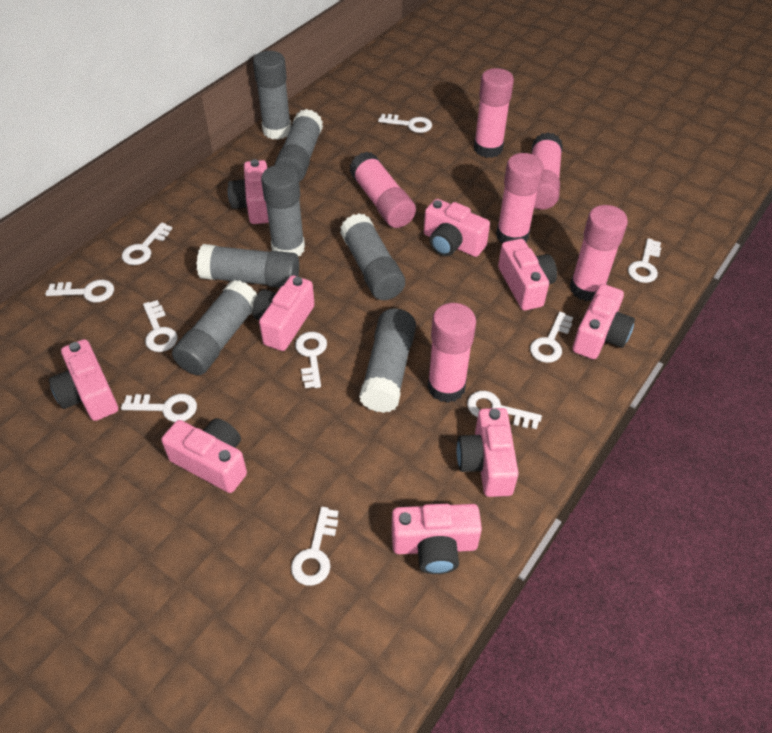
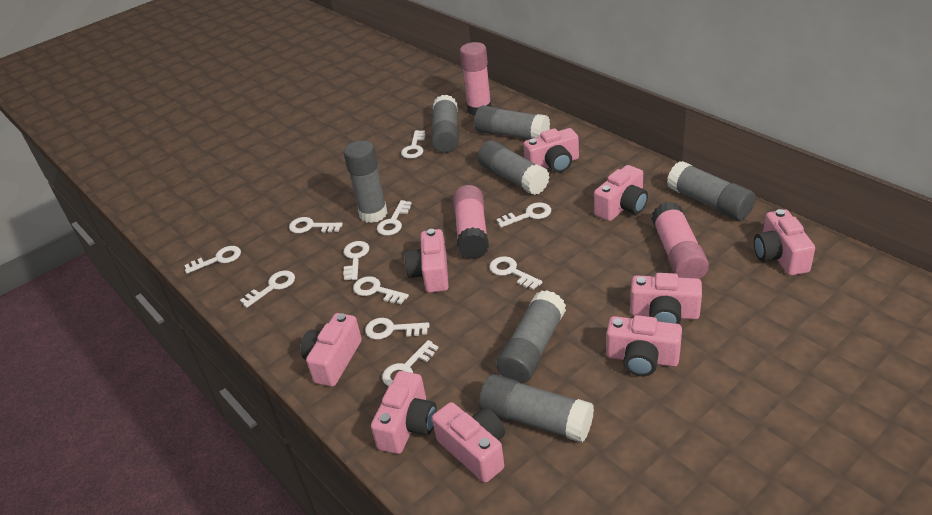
pink glue stick: [349,151,416,228] [427,303,476,403] [474,68,514,158] [496,153,544,243] [531,132,563,210] [570,205,628,301] = 6 -> [453,185,489,259] [460,42,492,116] [651,202,709,279] = 3
white key: [45,280,114,302] [121,394,197,422] [122,223,172,265] [143,300,178,352] [291,507,338,585] [295,332,327,388] [378,114,432,133] [467,391,542,429] [530,312,573,363] [628,238,661,283] = 10 -> [185,246,241,274] [240,270,295,308] [289,217,343,233] [343,241,369,280] [353,276,409,304] [365,318,429,340] [377,200,412,236] [382,340,438,386] [401,130,425,159] [489,256,543,290] [496,202,551,228] = 11

